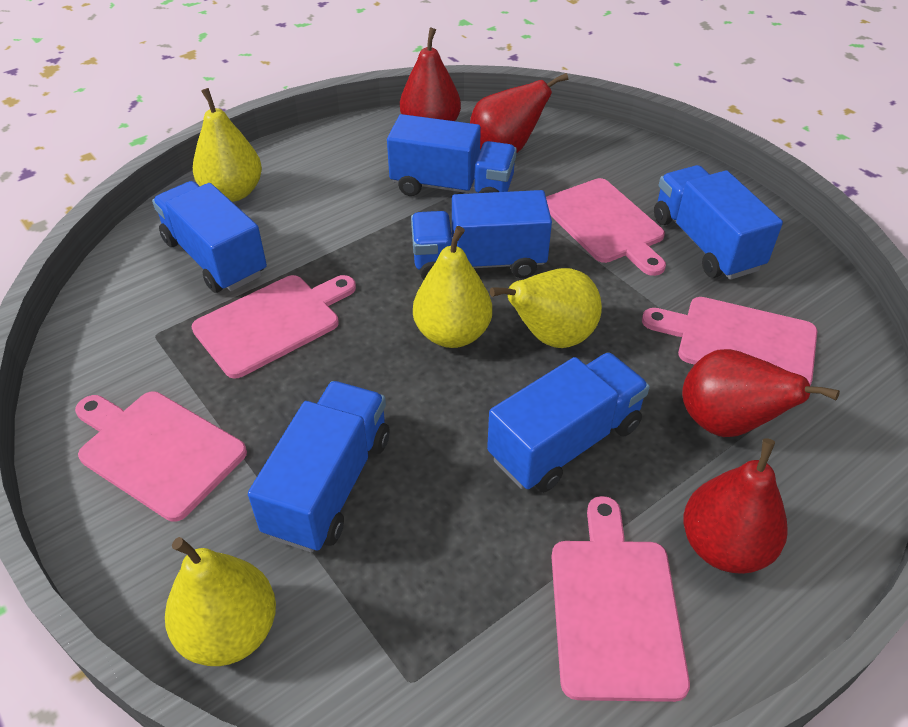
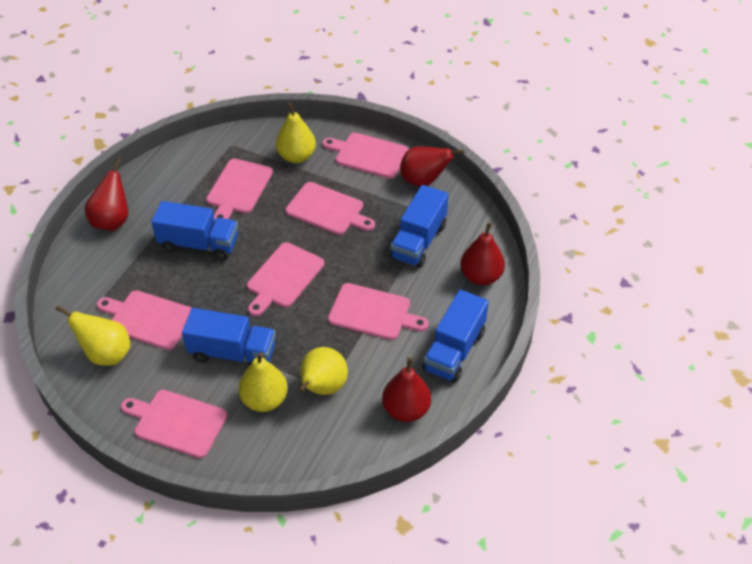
blue truck: [152,181,267,293] [248,381,389,553] [387,114,517,196] [411,190,552,280] [487,352,650,493] [654,165,783,280] = 6 -> [151,201,238,261] [182,308,276,366] [390,185,449,268] [422,290,489,383] = 4
pink cutting board: [75,391,247,522] [192,275,356,379] [546,178,666,276] [551,496,690,702] [642,297,817,385] = 5 -> [97,290,192,350] [121,390,227,458] [206,159,273,220] [247,242,324,316] [285,182,375,235] [322,133,409,179] [328,283,428,340] = 7

